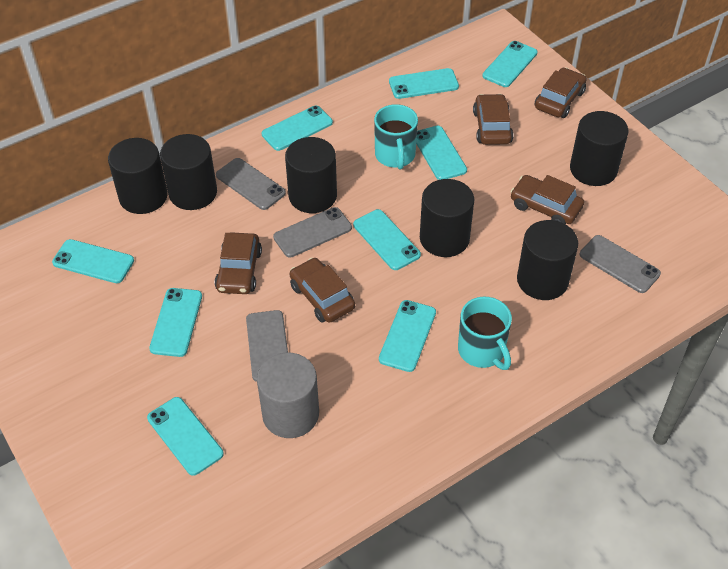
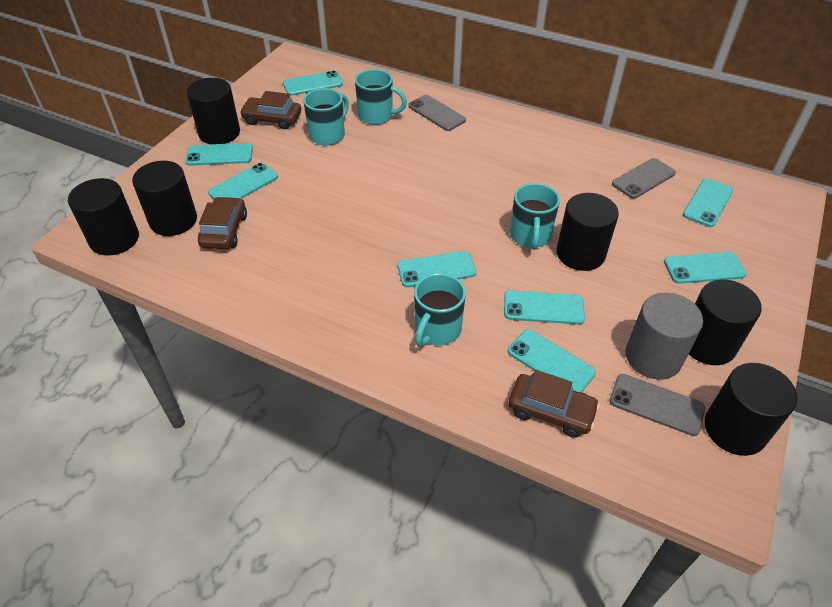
brown car: [215,232,262,294] [290,258,355,323] [473,94,514,145] [510,175,584,224] [534,68,587,118] = 5 -> [198,196,247,249] [240,91,301,129] [509,370,600,438] = 3
grey phone: [216,158,286,210] [246,310,288,382] [273,207,352,258] [580,235,661,293] = 4 -> [408,95,466,131] [610,374,705,436] [612,158,676,199] = 3
turquoise mug: [374,104,418,170] [458,297,512,370] = 2 -> [303,88,349,145] [355,69,407,125] [414,273,466,347] [510,183,560,250] = 4
turquoise phone: [52,239,134,283] [147,397,224,476] [149,288,202,357] [262,106,333,151] [353,209,421,270] [379,300,436,372] [389,68,459,99] [416,126,467,180] [482,41,537,87] = 9 -> [185,143,253,166] [208,163,278,199] [283,71,343,96] [397,251,476,287] [504,290,585,325] [508,329,596,392] [664,252,747,284] [683,178,733,227] = 8

